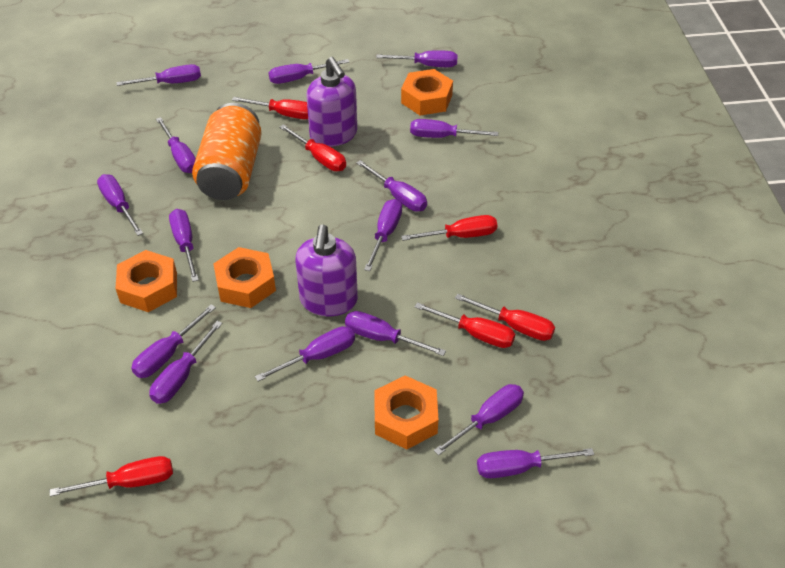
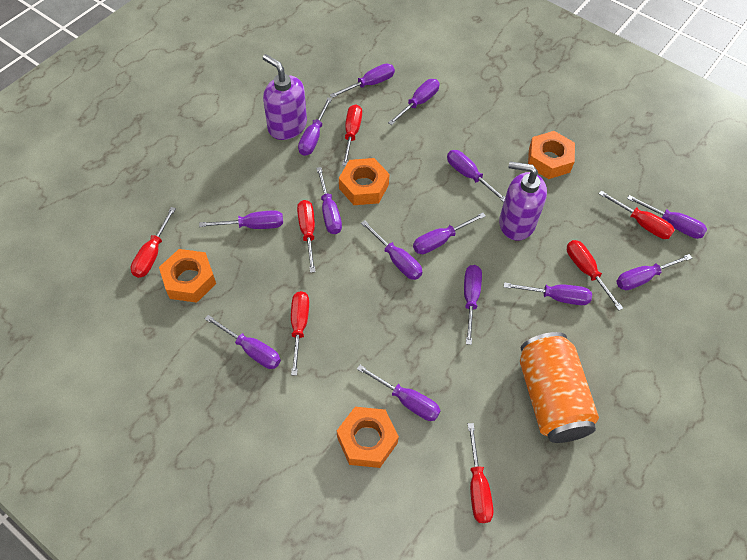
purple screwdriver: [97,174,143,236] [116,64,201,86] [131,304,216,378] [150,321,222,404] [156,117,196,173] [169,209,199,282] [255,326,355,381] [268,59,349,84] [345,311,446,356] [356,160,427,211] [364,199,402,271] [376,50,458,67] [410,119,498,138] [434,384,524,456] [477,448,594,478] = 15 -> [199,210,283,229] [205,315,281,369] [298,98,332,156] [316,167,342,234] [330,63,395,98] [357,365,441,421] [361,220,422,280] [388,79,440,125] [413,213,486,254] [447,150,505,202] [464,265,482,345] [504,282,592,305] [616,254,692,290] [627,195,707,239] = 14
red screwdriver: [50,456,173,497] [232,97,308,119] [279,124,346,171] [401,215,497,241] [415,302,515,348] [455,294,555,341] = 6 -> [131,207,176,278] [291,291,309,376] [297,200,316,273] [342,105,362,166] [468,423,493,523] [567,240,623,310] [599,191,675,239] = 7

